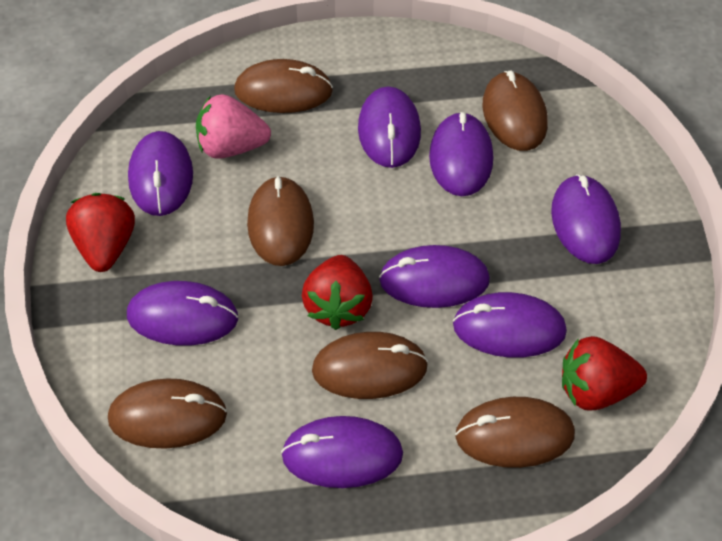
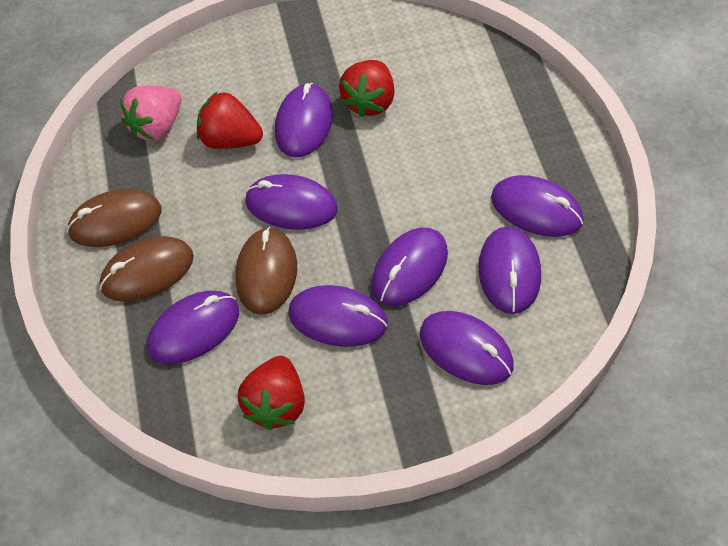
brown mouse: [108,378,227,449] [234,59,333,113] [247,176,314,266] [312,332,428,399] [455,397,575,468] [483,70,548,151] = 6 -> [67,189,162,247] [100,236,194,302] [235,227,297,315] = 3

